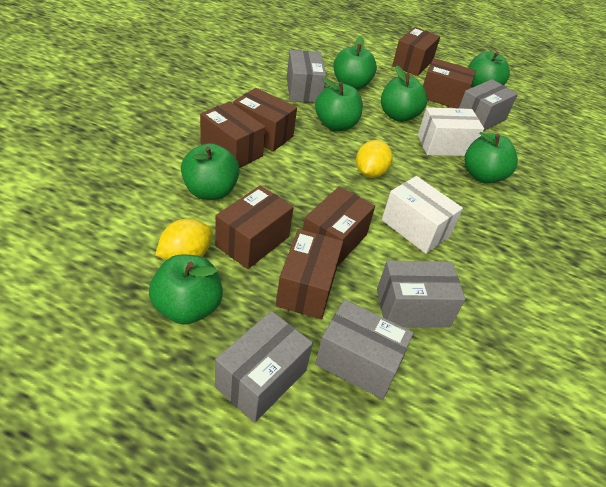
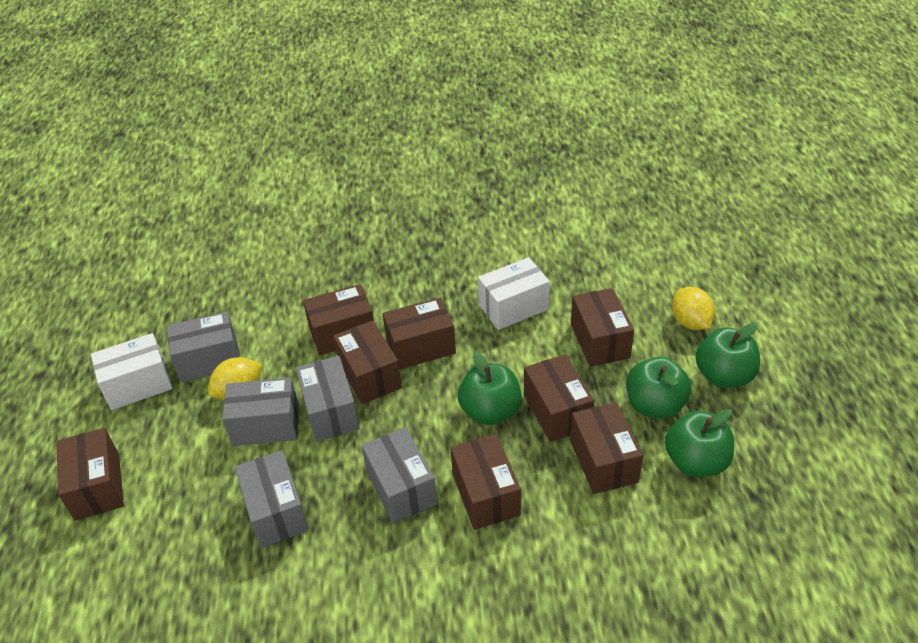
brown box: [200,102,266,168] [215,185,294,269] [233,88,297,152] [276,229,343,319] [303,186,375,267] [392,27,440,76] [423,58,476,108] = 7 -> [57,428,124,521] [303,284,374,355] [333,320,402,404] [383,298,456,369] [450,434,521,530] [524,354,594,442] [570,402,643,494] [571,288,634,367] = 8
green apple: [149,254,223,324] [181,143,240,200] [315,78,363,131] [333,36,377,90] [381,65,427,122] [464,132,518,184] [468,52,510,88] = 7 -> [458,351,522,425] [626,357,691,419] [665,409,734,477] [695,323,760,388] = 4

